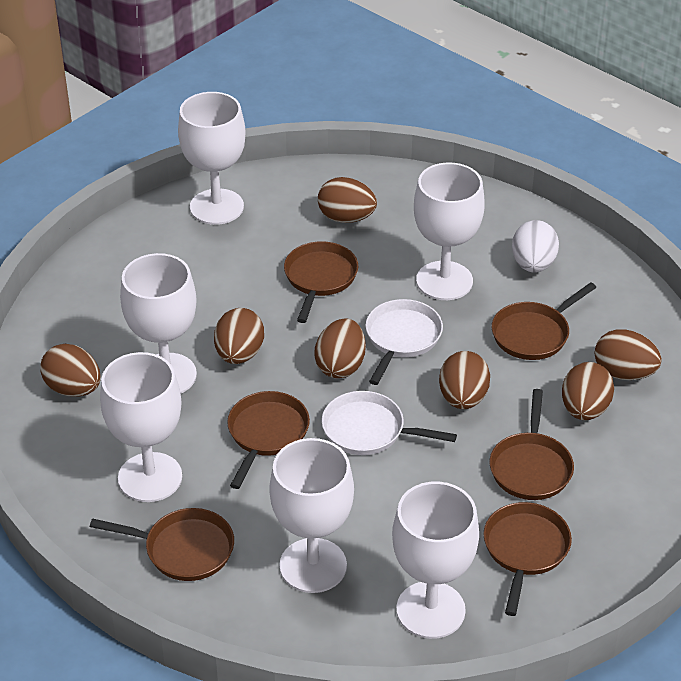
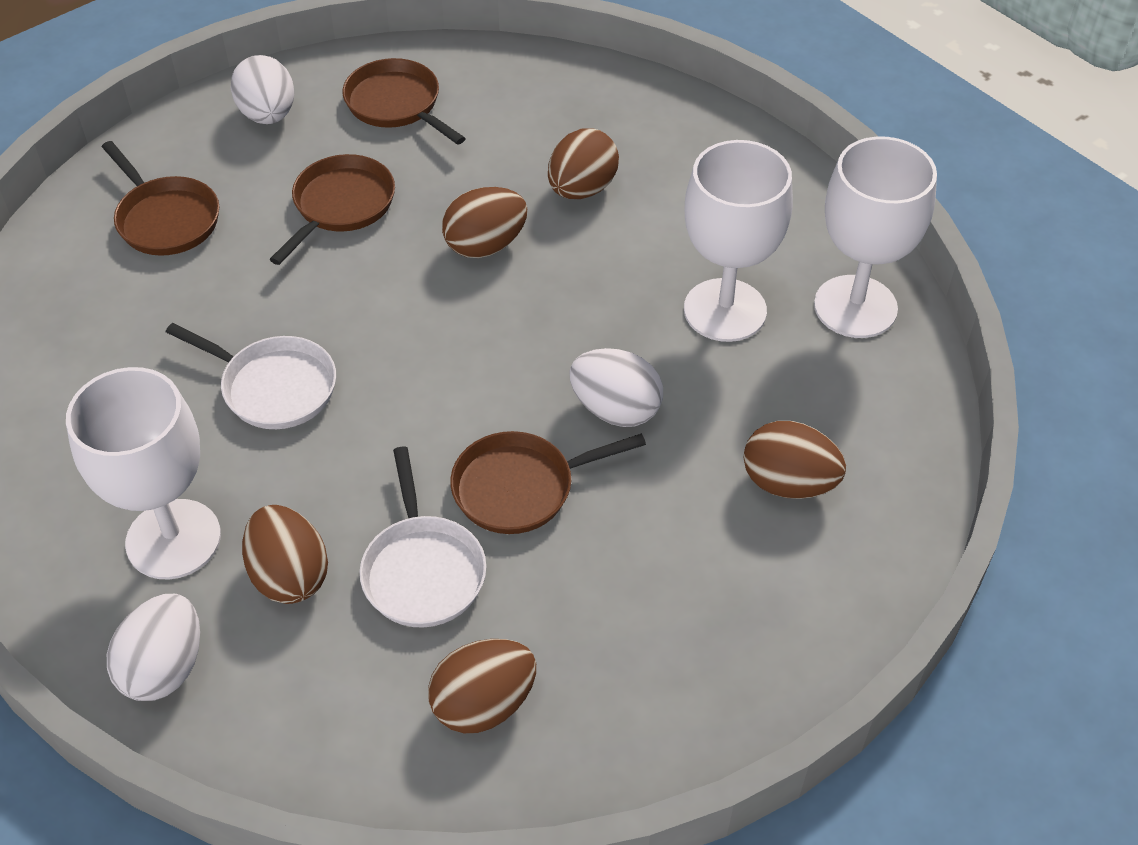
brown egg: [40,344,101,397] [214,308,264,364] [314,318,366,378] [318,177,377,223] [439,351,490,409] [562,362,614,420] [595,329,662,380] = 7 -> [242,505,328,604] [428,639,536,733] [442,187,527,258] [548,128,619,199] [744,421,846,499] = 5
brown pan: [90,508,234,581] [227,391,310,489] [284,241,358,323] [483,502,572,616] [490,389,574,500] [492,282,596,360] = 6 -> [102,141,220,256] [269,154,395,265] [343,58,466,145] [450,431,646,534] = 4
white egg: [512,220,559,273] = 1 -> [107,594,200,701] [231,55,294,124] [570,348,663,427] = 3
white goblet: [100,352,182,502] [120,253,197,394] [178,92,246,225] [269,438,354,593] [392,481,479,639] [414,162,485,300] = 6 -> [66,367,221,579] [684,140,793,342] [814,136,937,338] = 3

